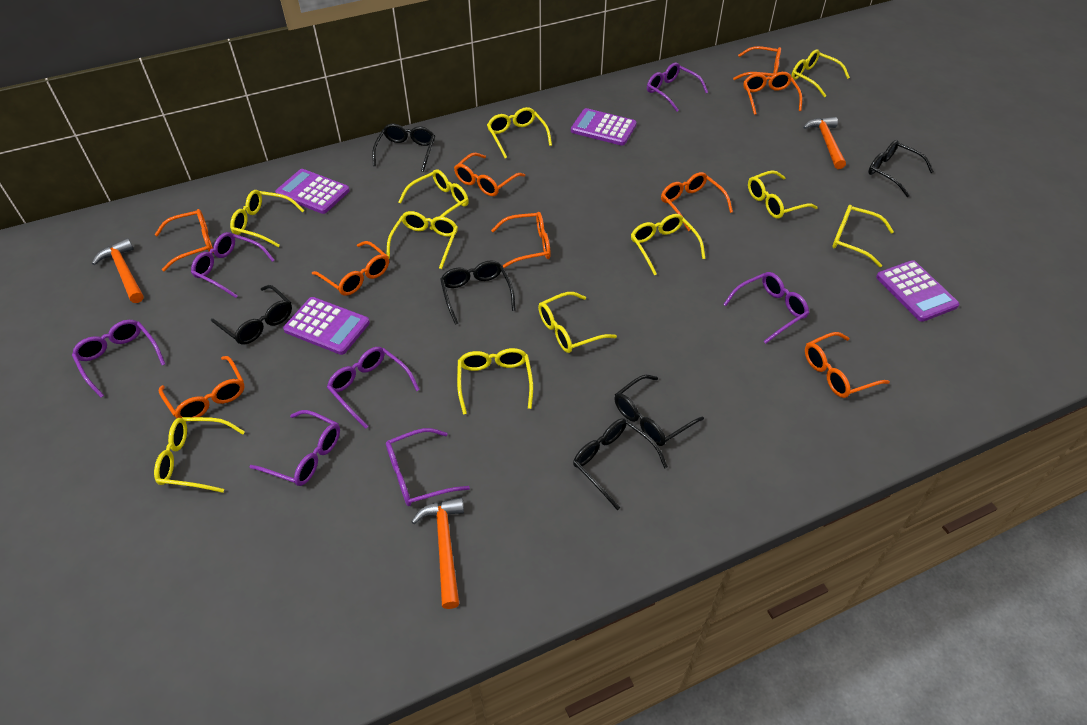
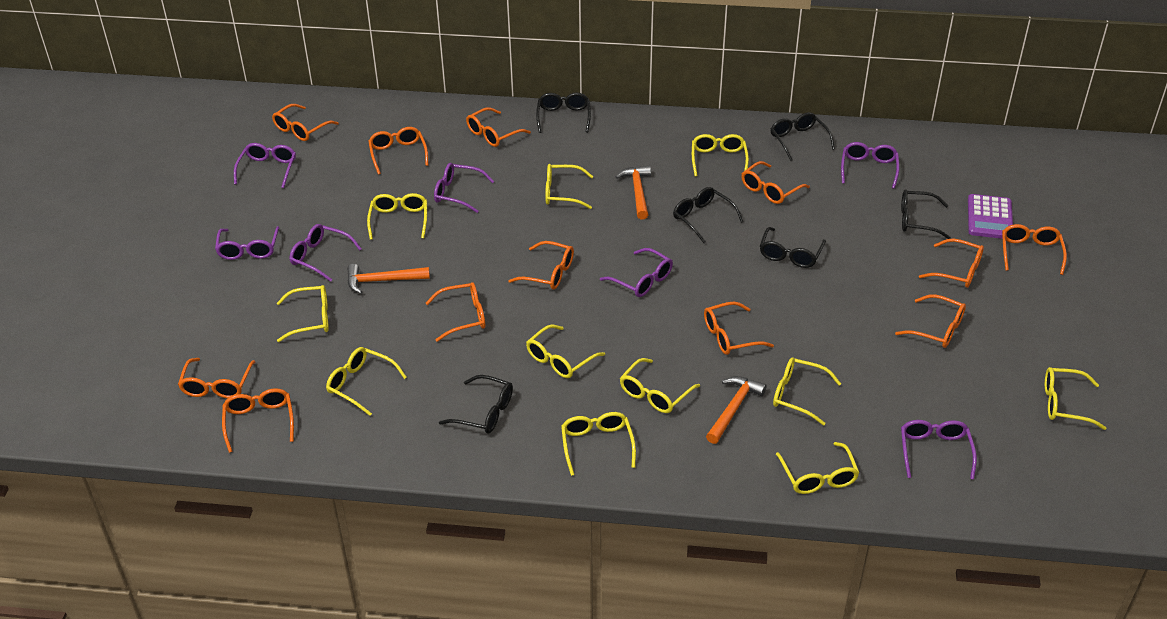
orange glasses: [154,209,213,271] [159,356,245,418] [312,241,389,296] [454,153,525,196] [491,212,551,268] [661,172,733,231] [733,46,781,80] [744,72,802,115] [805,332,890,398] = 9 -> [178,358,255,398] [222,388,294,453] [272,104,339,141] [368,127,428,174] [426,282,485,342] [466,107,531,147] [509,241,574,289] [704,302,774,355] [741,161,810,204] [895,294,966,348] [919,238,984,288] [1002,224,1067,275] = 12
purple calculator: [275,169,350,214] [283,297,370,355] [571,108,637,146] [876,260,959,322] = 4 -> [968,194,1013,239] = 1

